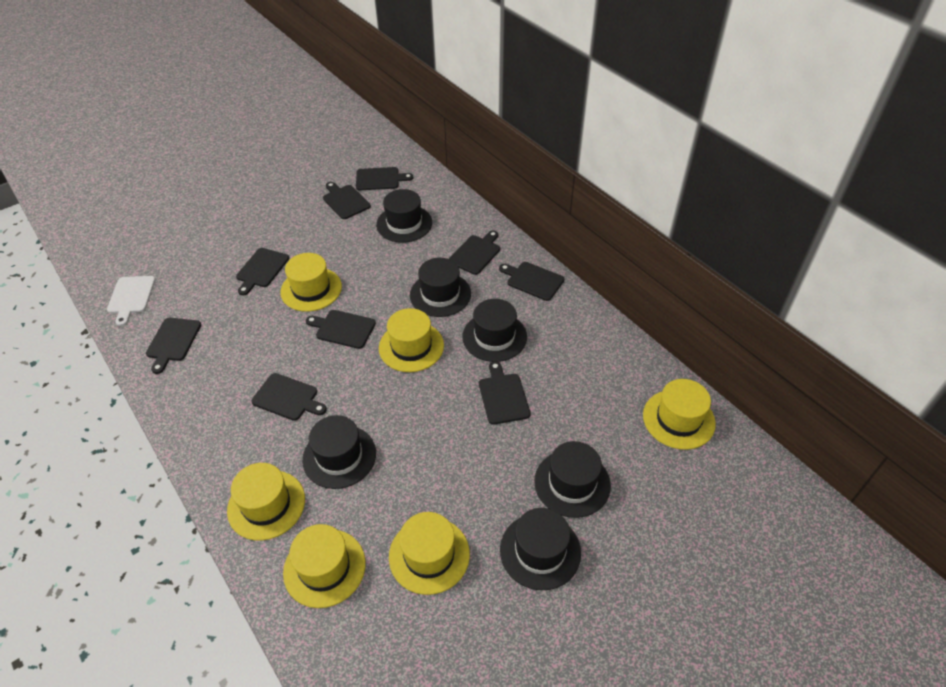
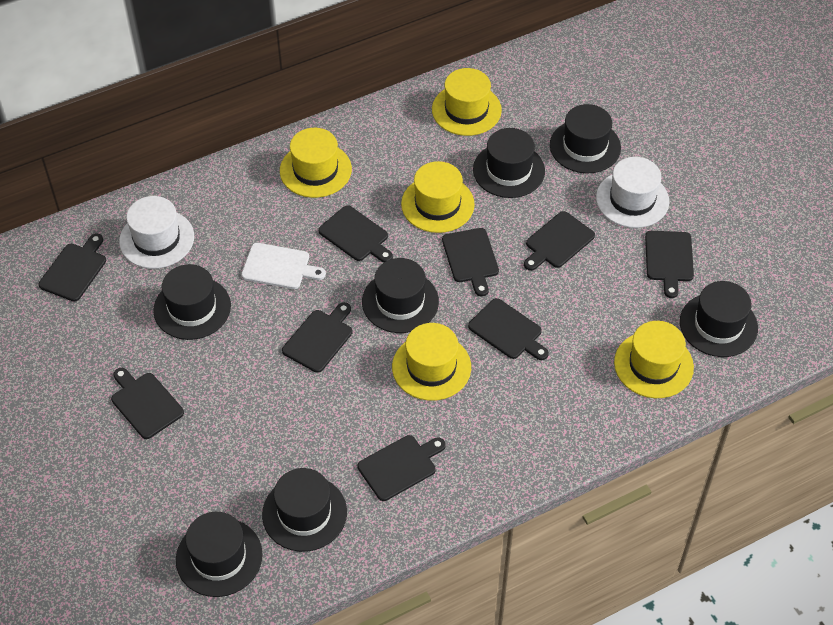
black hat: [302,415,376,489] [376,189,432,243] [410,258,471,317] [462,299,527,362] [500,508,581,590] [534,441,611,518] = 6 -> [153,264,231,340] [176,512,263,597] [262,468,347,552] [362,258,439,333] [473,128,545,198] [550,104,621,174] [680,281,758,357] = 7
white hat: none = 0 -> [119,196,194,269] [596,157,669,228] = 2
yellow hat: [227,463,305,541] [281,253,342,312] [283,524,366,608] [379,308,444,372] [389,512,470,595] [643,379,716,450] = 6 -> [280,128,352,198] [392,323,471,401] [401,161,475,233] [432,68,502,136] [614,321,694,398] = 5

